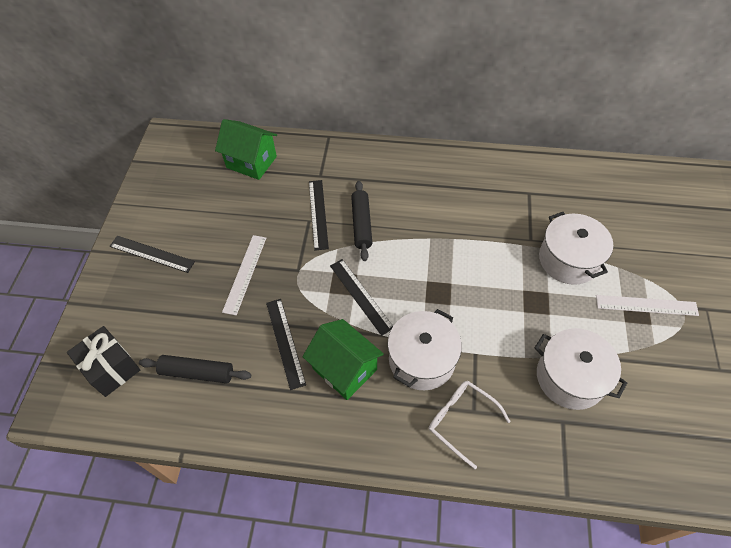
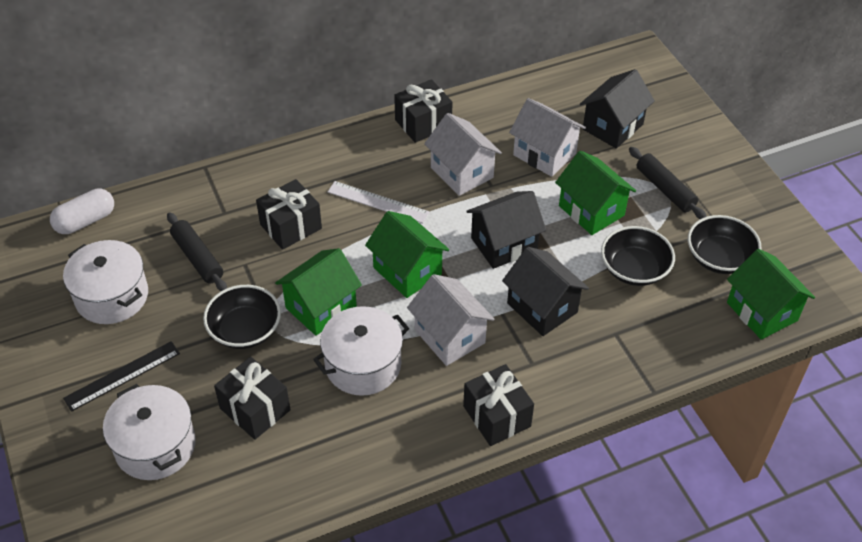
black bowl: none = 0 -> [203,285,281,349] [601,226,675,286] [688,215,762,274] = 3
black gift: [67,326,140,397] = 1 -> [214,357,290,440] [256,179,322,250] [394,79,453,143] [463,364,534,446] = 4
black house: none = 0 -> [466,191,546,269] [502,247,589,336] [580,69,655,149] = 3
black ruler: [109,236,195,273] [266,299,306,390] [309,180,329,251] [330,259,393,336] = 4 -> [63,341,180,412] = 1
green house: [215,119,277,180] [302,319,384,400] = 2 -> [275,248,362,336] [365,211,449,298] [555,151,636,235] [727,249,815,340] = 4
white capsule: none = 0 -> [50,189,114,234] = 1
white glasses: [429,381,511,469] = 1 -> none = 0
white house: none = 0 -> [407,274,495,366] [424,113,502,196] [509,98,586,177] = 3
white ruler: [222,235,266,316] [596,295,699,316] = 2 -> [328,181,429,223] = 1

